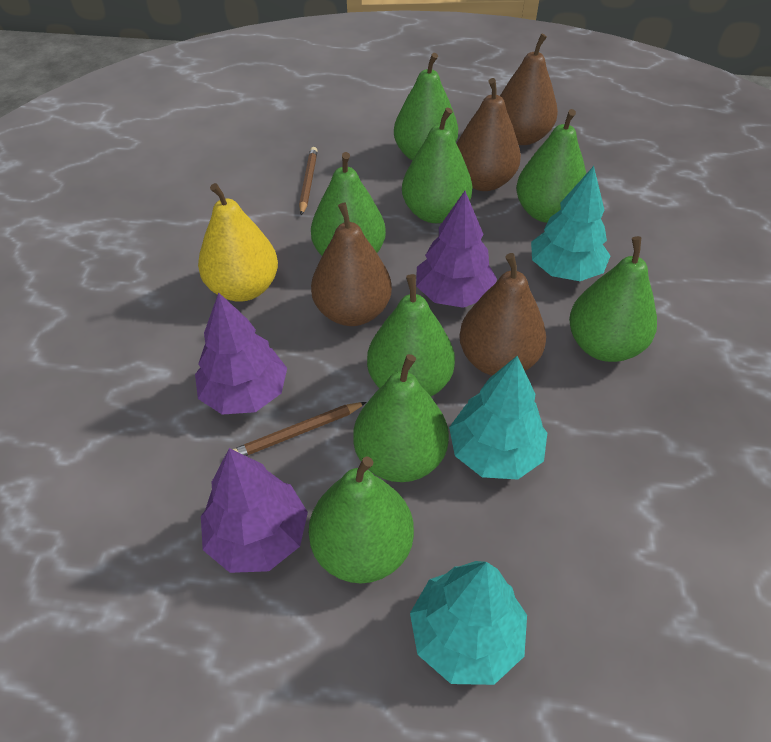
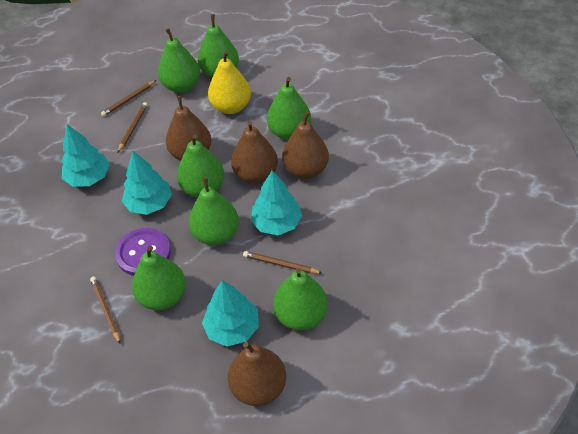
brown pencil: [233,402,366,456] [299,147,318,215] = 2 -> [90,276,120,344] [101,80,156,117] [118,102,148,152] [243,251,322,274] = 4
green pear: [309,456,414,583] [311,152,386,256] [353,354,449,482] [367,274,455,396] [394,53,458,161] [402,108,472,223] [516,109,586,223] [569,236,657,362] = 8 -> [132,246,186,310] [158,28,200,93] [177,134,225,198] [189,177,239,245] [198,14,239,78] [267,77,311,140] [273,268,328,330] = 7
purple button: none = 0 -> [115,228,171,276] = 1
purple tree: [195,292,287,415] [201,448,308,573] [416,191,497,308] = 3 -> none = 0
turquoise tree: [410,561,527,685] [449,356,547,479] [531,166,610,281] = 3 -> [61,124,110,187] [122,151,172,215] [202,280,259,347] [251,170,302,235] = 4

